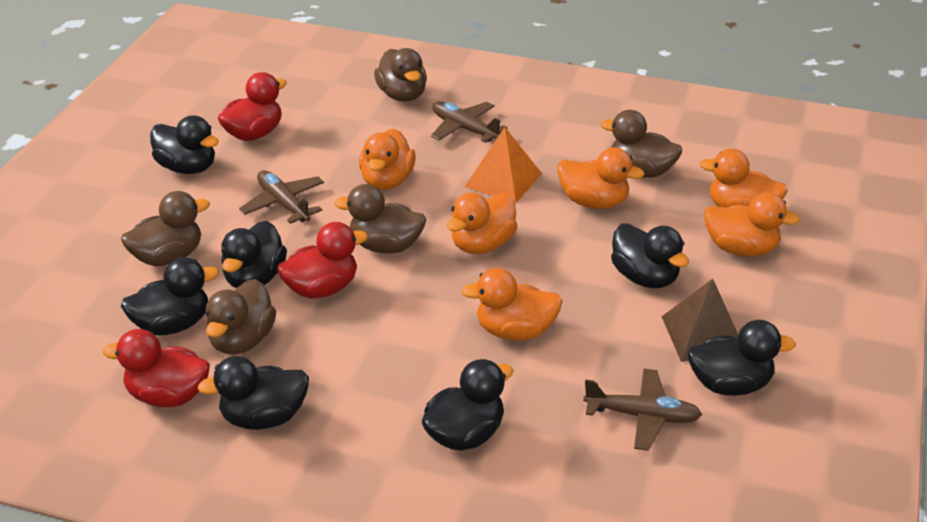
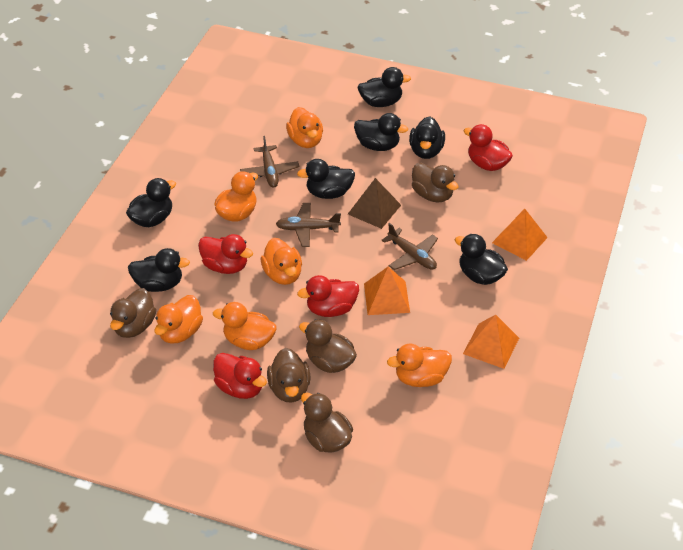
orange pyramid: [464,127,542,203] = 1 -> [364,267,410,315] [463,315,519,369] [492,209,548,261] = 3
red duck: [103,329,210,407] [218,72,287,141] [277,222,368,299] = 3 -> [198,234,253,274] [213,353,267,399] [297,275,359,317] [464,124,513,171] = 4

